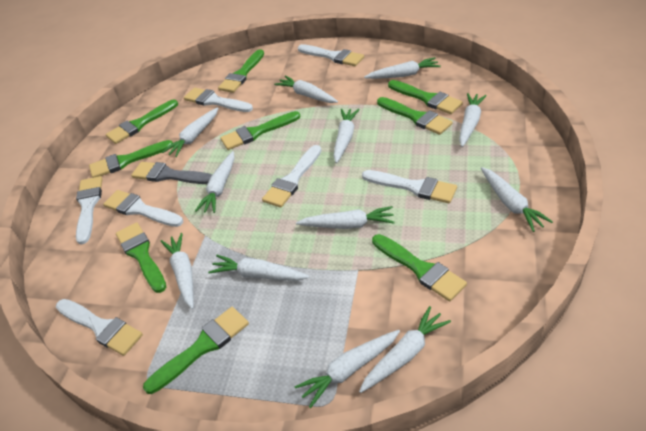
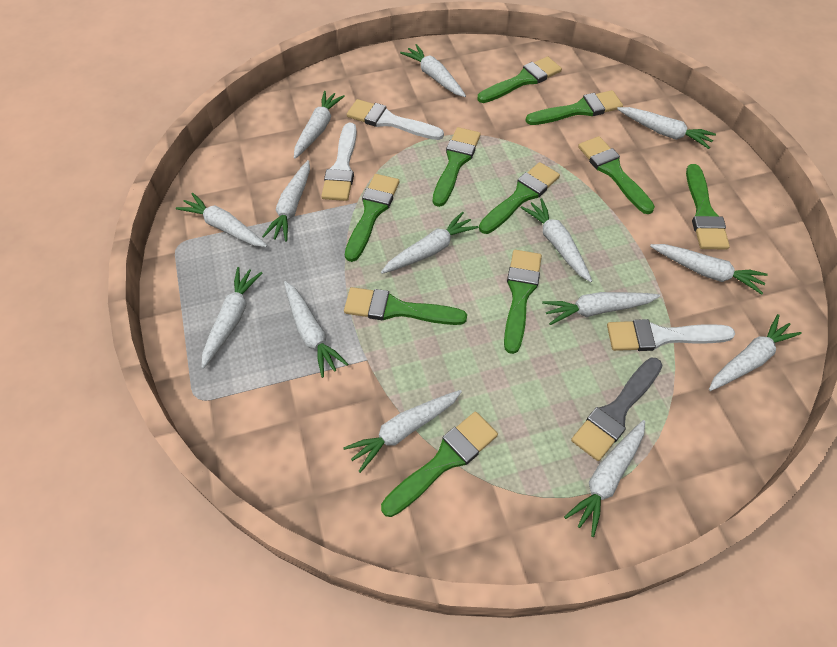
green brush: [89,140,173,178] [106,100,178,144] [116,222,166,293] [143,307,249,394] [218,49,264,93] [220,111,301,150] [372,234,467,301] [377,97,452,135] [388,80,463,114] = 9 -> [344,287,467,325] [345,174,399,262] [381,411,498,517] [433,127,481,207] [477,56,562,103] [479,162,560,234] [504,250,542,354] [525,90,623,125] [578,136,655,214] [686,164,730,250] = 10
white brush: [56,299,143,356] [76,176,103,244] [103,190,183,227] [184,88,253,112] [262,145,322,208] [298,44,364,66] [362,170,457,204] = 7 -> [321,123,357,201] [347,99,444,140] [607,319,735,351] = 3
white carrot: [161,233,194,309] [162,107,218,157] [195,151,234,213] [208,255,309,281] [274,76,338,103] [294,330,400,408] [296,206,395,229] [334,109,360,163] [359,306,451,393] [364,57,441,79] [459,93,487,147] [481,167,553,232] = 12 -> [176,193,267,247] [202,267,262,369] [262,160,310,242] [284,281,348,378] [294,91,345,159] [343,390,462,473] [381,212,478,274] [400,44,466,97] [521,198,592,282] [542,292,660,325] [564,420,645,537] [617,107,716,149] [650,244,768,295] [709,314,802,391] = 14

